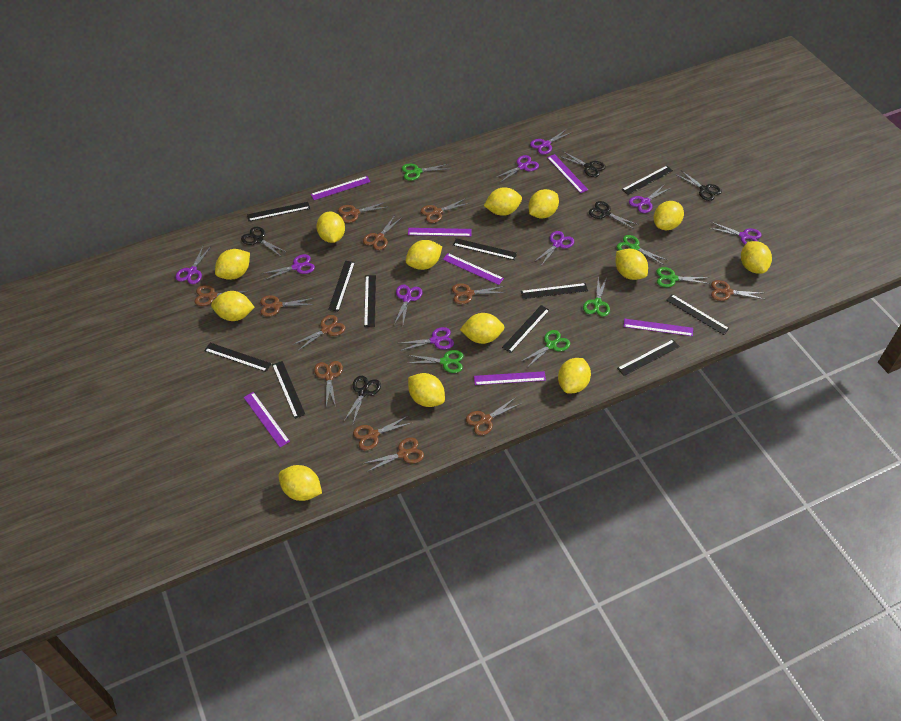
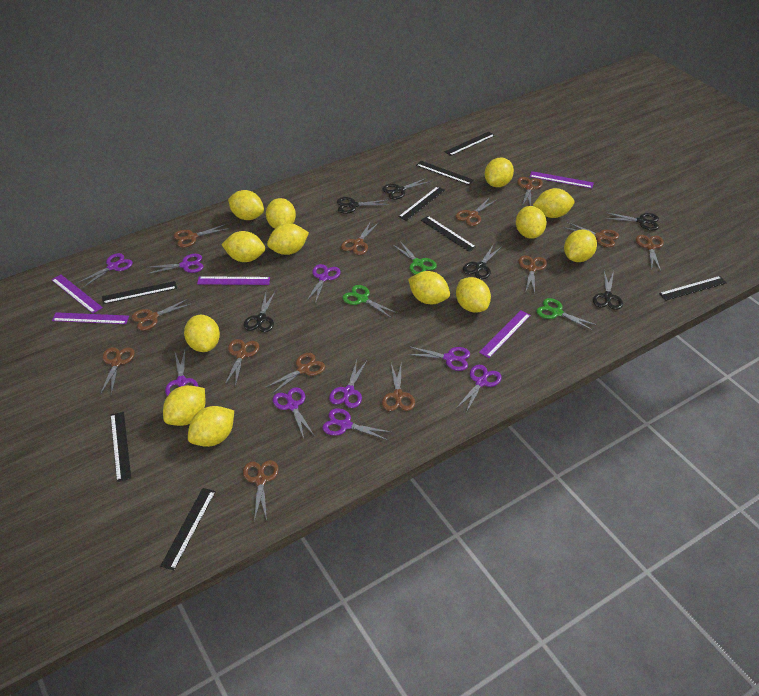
black ruler: [204,343,271,372] [247,202,310,221] [272,361,306,419] [328,261,355,312] [364,275,376,327] [453,238,517,260] [502,305,550,353] [521,283,588,299] [617,339,680,376] [622,166,673,195] [666,294,730,335] = 11 -> [102,281,177,304] [110,412,131,482] [161,488,216,570] [398,186,445,221] [416,161,475,185] [421,216,476,252] [445,132,495,156] [659,276,727,301] = 8
black scissors: [241,227,286,256] [344,376,381,423] [559,152,606,177] [589,201,638,229] [677,171,722,201] = 5 -> [244,291,276,332] [337,197,389,214] [382,178,432,200] [463,244,501,279] [593,271,623,310] [605,212,659,230] = 6
brown scissors: [195,285,248,306] [260,295,314,317] [292,315,346,351] [314,361,343,407] [338,202,387,223] [353,416,411,450] [363,215,401,250] [363,438,424,472] [421,198,470,223] [452,283,506,304] [466,397,522,436] [711,280,763,301] = 12 -> [100,347,135,395] [132,299,191,331] [174,224,229,248] [225,339,259,387] [243,460,279,522] [265,353,325,394] [341,221,378,255] [382,364,415,411] [456,197,498,226] [517,177,543,206] [519,255,547,293] [564,222,619,247] [636,235,664,271] = 13
green scissors: [401,164,448,181] [408,350,464,373] [520,330,570,368] [583,276,610,317] [617,235,667,265] [656,267,710,287] = 6 -> [342,285,397,318] [392,240,437,275] [537,298,596,330] = 3
purple ruler: [244,392,290,447] [311,176,371,200] [408,228,472,236] [443,253,504,285] [474,371,546,385] [547,154,588,193] [624,319,693,336] = 7 -> [52,275,103,313] [52,312,129,324] [197,276,270,285] [479,310,531,358] [530,171,594,188] = 5

